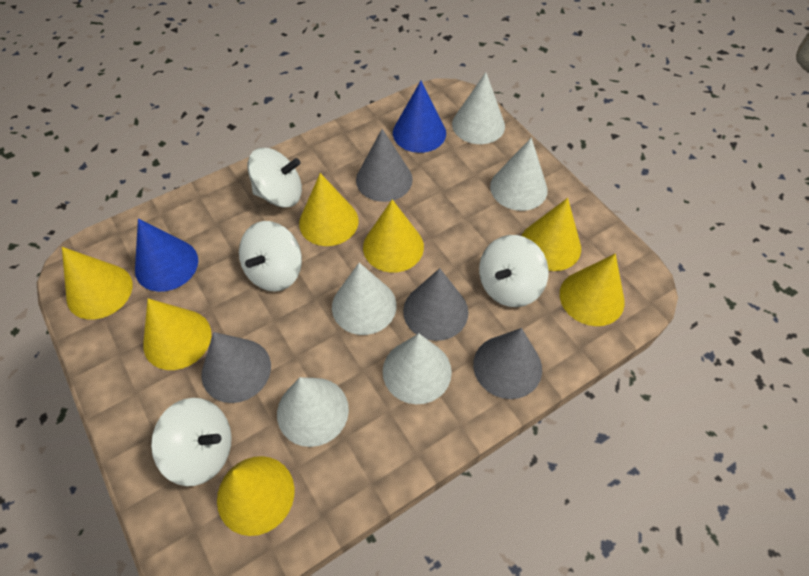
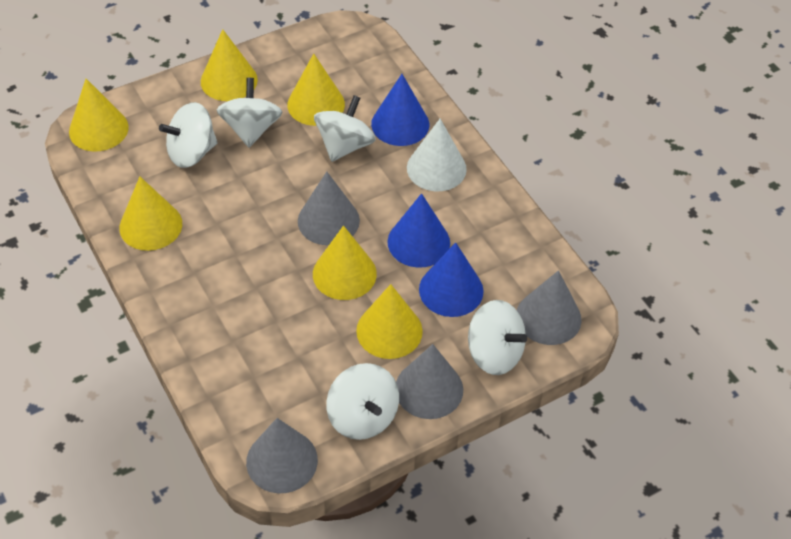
blue cone: [135,219,198,292] [393,81,446,153] = 2 -> [371,74,429,146] [388,193,450,268] [419,242,484,317] = 3
white cone: [277,377,349,447] [332,263,397,335] [383,333,452,404] [452,72,505,144] [490,138,548,211] = 5 -> [407,119,467,191] = 1
white spinning top: [151,398,232,486] [239,221,302,292] [248,148,302,207] [479,235,549,307] = 4 -> [159,102,218,168] [217,78,282,147] [314,95,376,162] [326,363,399,440] [468,300,527,375] = 5
yellow cone: [62,247,132,320] [143,299,211,370] [217,456,295,536] [299,173,358,246] [363,199,424,273] [522,198,581,271] [560,254,625,326] = 7 -> [69,79,129,151] [119,177,182,251] [201,29,258,101] [287,53,345,126] [313,226,377,300] [356,284,423,359] = 6

